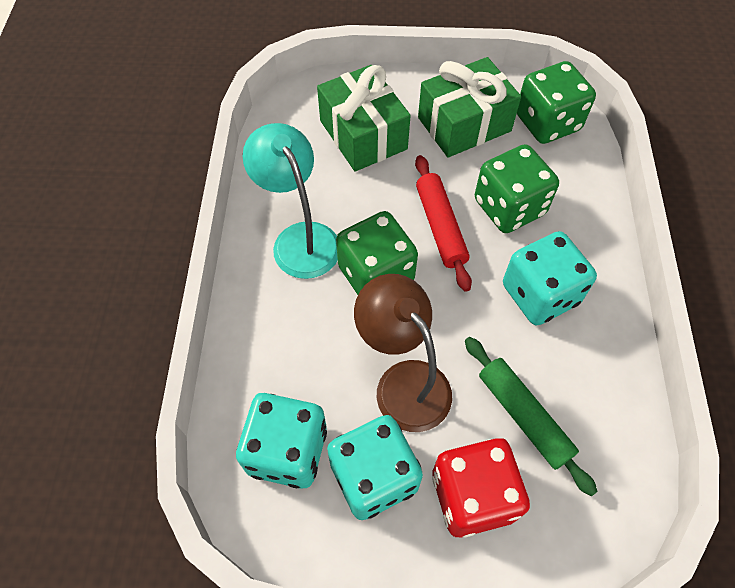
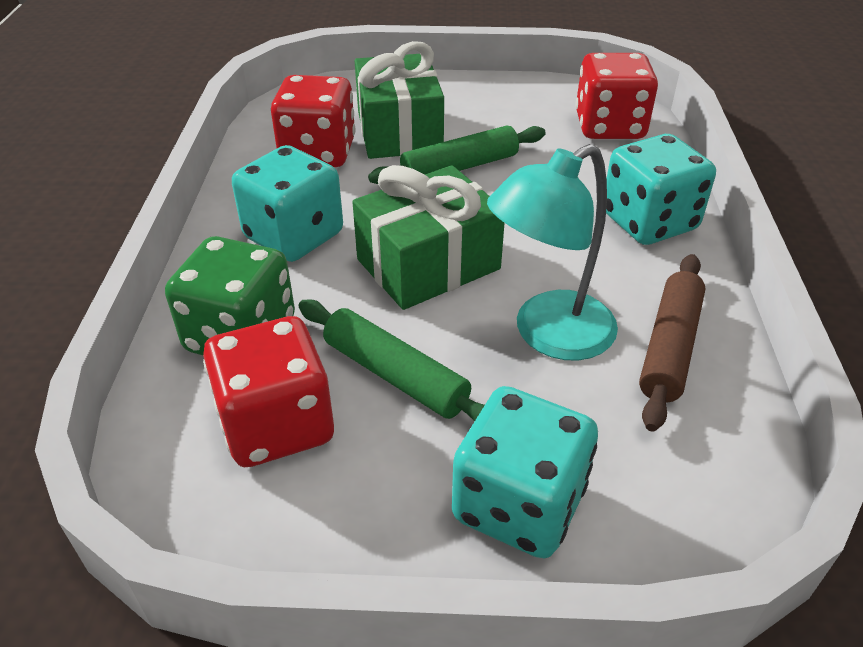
brown lamp: [354,274,452,432] = 1 -> none = 0
brown rolling pin: none = 0 -> [639,254,705,432] = 1
green dice: [336,211,418,295] [475,144,559,233] [517,61,596,144] = 3 -> [165,236,295,355] = 1
green rolling pin: [465,337,598,496] = 1 -> [298,299,485,421] [368,125,546,184] = 2
red dice: [432,438,530,538] = 1 -> [203,316,334,467] [271,75,355,167] [576,53,658,139] = 3
red rolling pin: [415,155,472,292] = 1 -> none = 0

